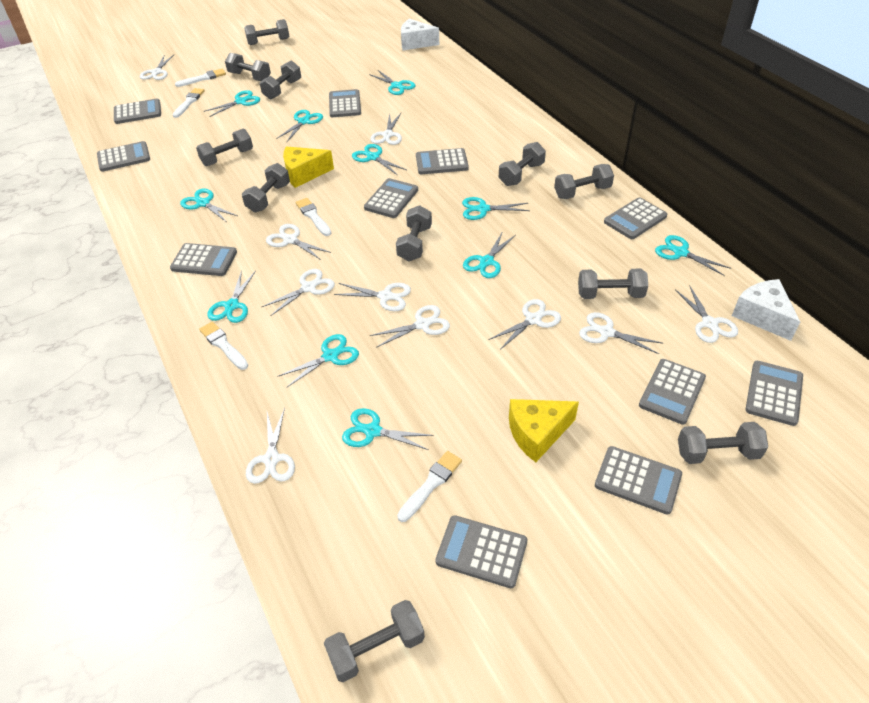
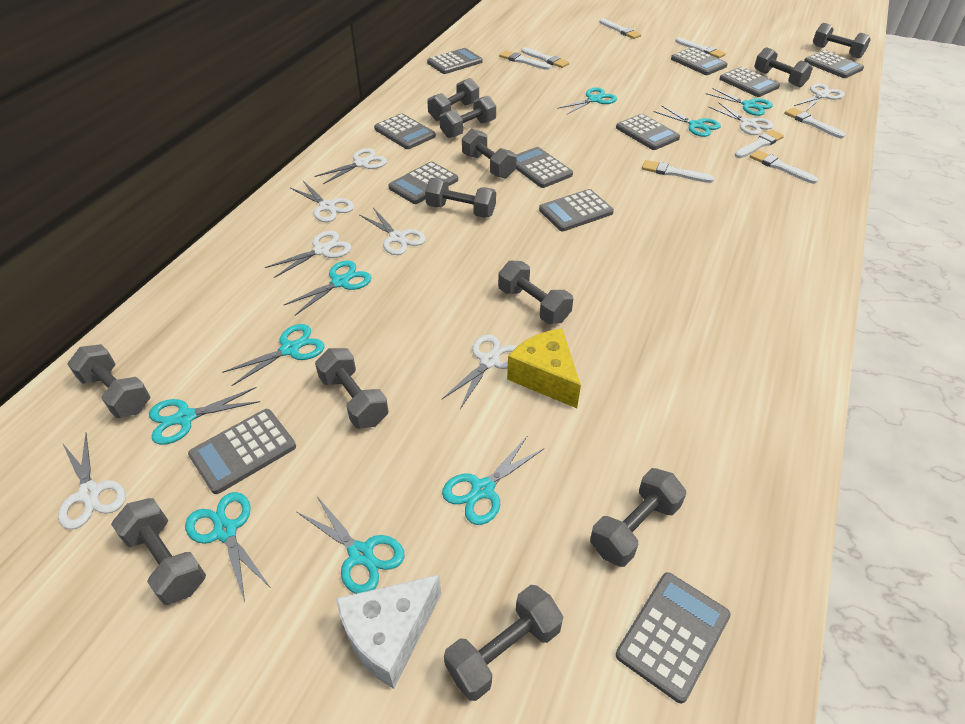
grey dumbbell: [196,129,253,166] [225,53,271,81] [242,163,290,212] [244,19,289,45] [260,61,301,99] [324,600,425,682] [396,205,432,261] [499,142,546,186] [554,164,614,199] [578,269,648,299] [678,422,768,464] = 11 -> [67,344,150,418] [111,498,206,605] [315,348,389,429] [425,178,496,218] [427,78,479,121] [440,96,496,138] [444,585,563,701] [462,129,517,179] [498,261,573,324] [590,468,686,567] [754,47,813,88] [813,23,871,58] = 12
turquoise scissors: [180,189,237,222] [204,90,260,117] [207,270,256,323] [276,110,323,142] [277,334,359,388] [342,408,434,450] [352,144,406,175] [369,70,415,95] [462,197,530,220] [463,231,516,278] [655,235,731,276] = 11 -> [149,387,260,445] [185,492,271,602] [222,324,324,386] [283,260,372,315] [297,495,405,594] [442,437,545,525] [557,87,617,115] [654,106,721,137] [706,88,773,116] = 9
white brush: [172,88,204,118] [175,69,226,87] [199,321,248,370] [296,198,331,236] [397,451,462,522] = 5 -> [499,50,551,70] [521,47,569,68] [599,18,641,39] [642,160,714,183] [675,38,726,58] [734,130,784,158] [750,150,818,184] [784,108,845,138] = 8
white cheese: [401,19,439,50] [732,279,800,341] = 2 -> [336,575,441,689] = 1
white scissors: [140,55,174,80] [246,408,295,484] [262,269,335,316] [266,224,331,260] [334,283,411,311] [370,113,402,145] [370,305,450,348] [488,299,561,350] [579,312,662,354] [675,285,738,343] = 10 -> [58,433,126,530] [265,231,352,278] [290,181,354,222] [314,148,387,184] [359,208,426,255] [442,334,517,409] [709,102,774,135] [794,83,845,111] = 8
yellow cheese: [283,147,334,188] [509,399,579,462] = 2 -> [507,329,581,408] = 1

